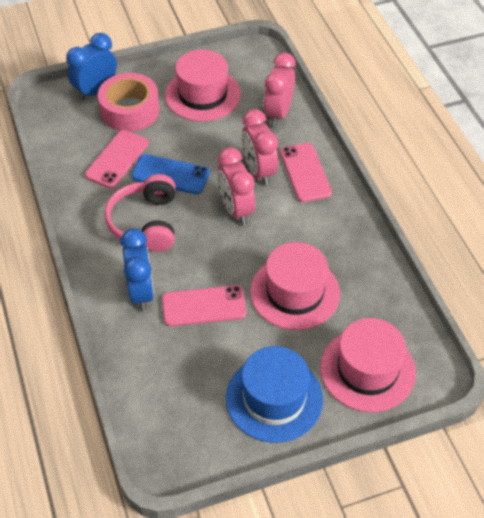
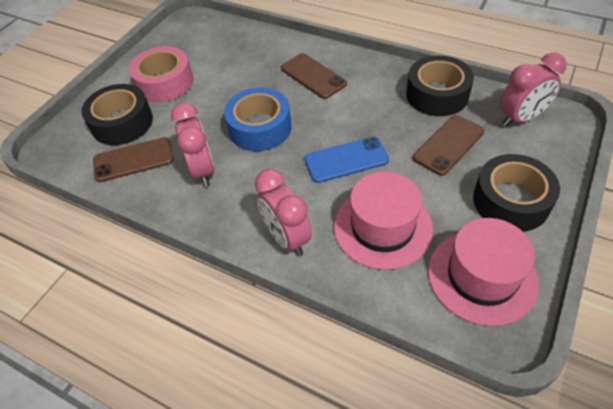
black tape: none = 0 -> [81,84,153,145] [406,55,474,116] [473,154,560,232] = 3
blue clock: [66,33,117,101] [120,228,154,311] = 2 -> none = 0
blue hat: [226,346,323,443] = 1 -> none = 0
blue tape: none = 0 -> [224,88,292,151] = 1
brown phone: none = 0 -> [93,137,173,182] [281,53,347,99] [413,115,485,176] = 3
pink hat: [165,50,241,122] [250,242,340,330] [320,318,416,412] = 3 -> [334,172,433,270] [428,218,539,326] = 2
pink headphones: [104,174,176,252] = 1 -> none = 0
pink phone: [85,130,149,188] [162,285,247,326] [280,143,332,202] = 3 -> none = 0

